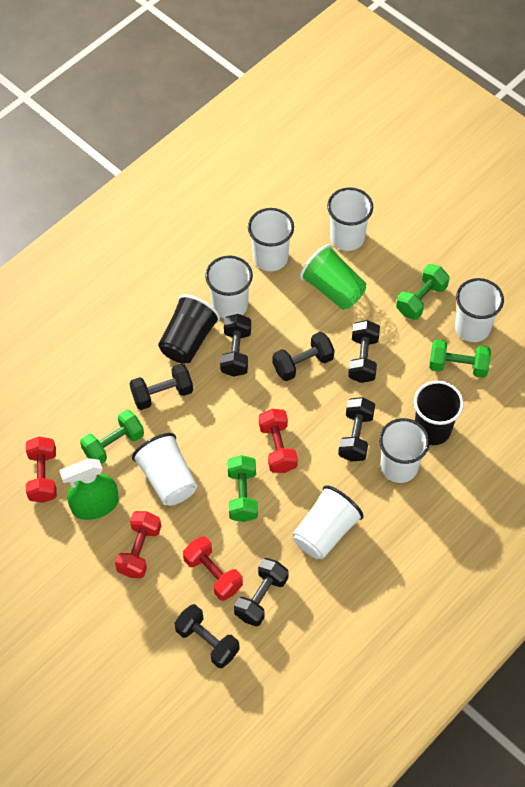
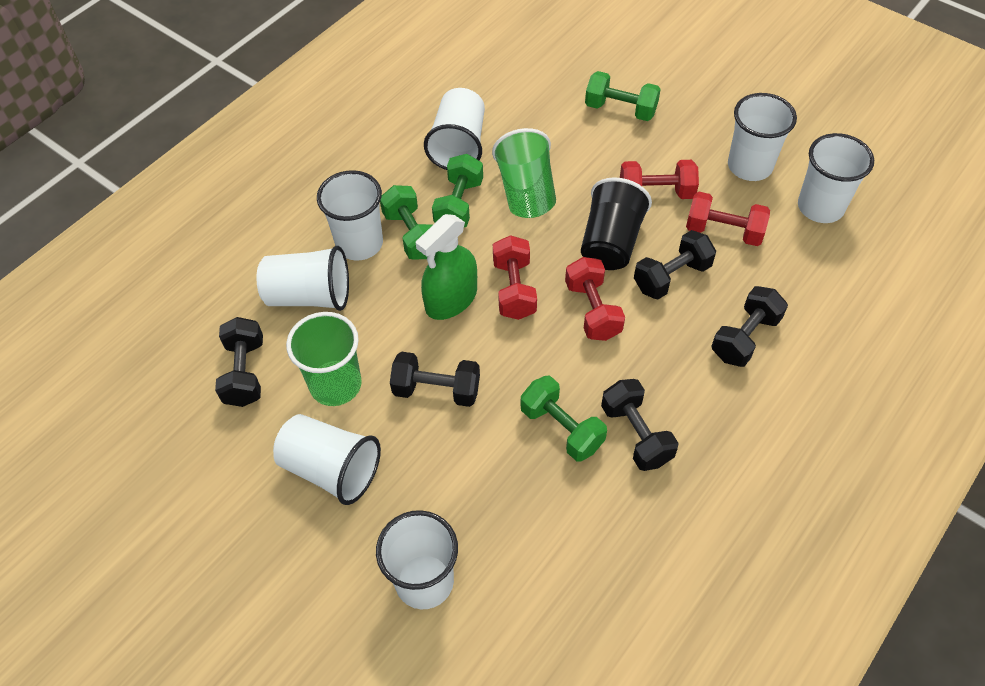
black cup: [158,295,220,364] [414,381,464,445] = 2 -> [581,177,652,270] = 1
black dumbbell: [130,363,193,410] [174,604,240,668] [220,314,251,377] [234,558,289,626] [273,332,335,381] [338,397,375,462] [348,320,380,383] = 7 -> [215,317,263,407] [390,352,480,407] [601,379,678,471] [634,230,716,300] [711,286,788,367] = 5
green cup: [300,244,366,310] = 1 -> [286,312,362,406] [492,128,556,218] = 2

